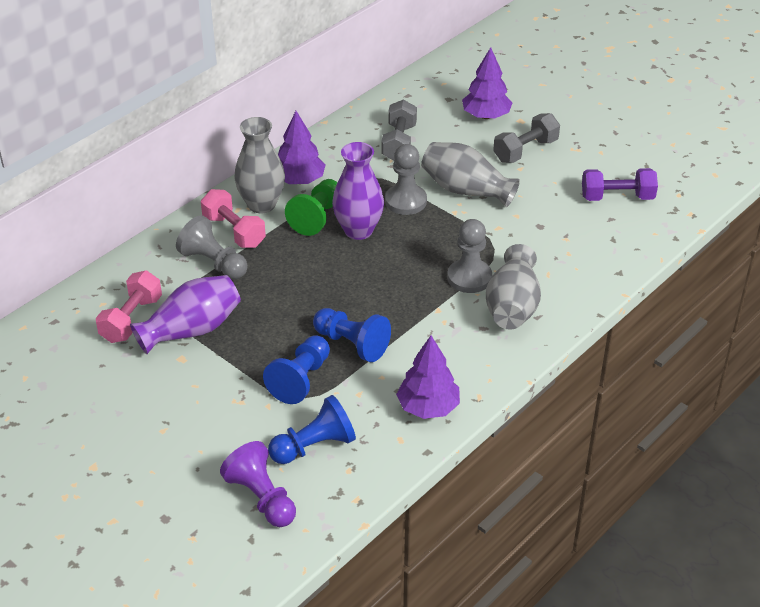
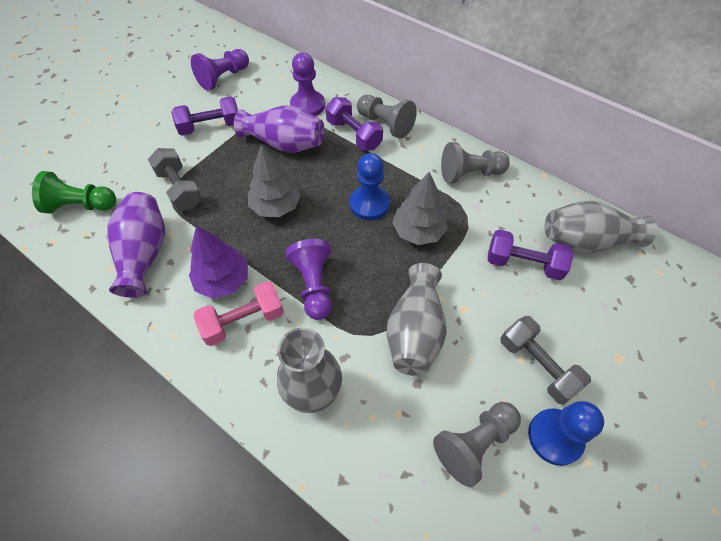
blue pawn: [263,335,330,404] [268,395,356,464] [313,308,391,362] = 3 -> [349,153,390,220] [528,401,604,466] = 2
grey tree: none = 0 -> [248,144,301,217] [392,172,448,245] = 2
pink dumbbell: [96,271,162,343] [201,189,266,248] = 2 -> [194,281,284,346] = 1
purple dumbbell: [582,168,658,201] = 1 -> [171,96,238,135] [325,97,383,151] [488,229,574,281] = 3
purple pawn: [220,441,296,527] = 1 -> [191,49,249,91] [285,239,332,320] [290,52,325,116] = 3
purple tree: [278,111,326,184] [396,336,460,419] [462,47,512,119] = 3 -> [189,226,248,299] = 1

